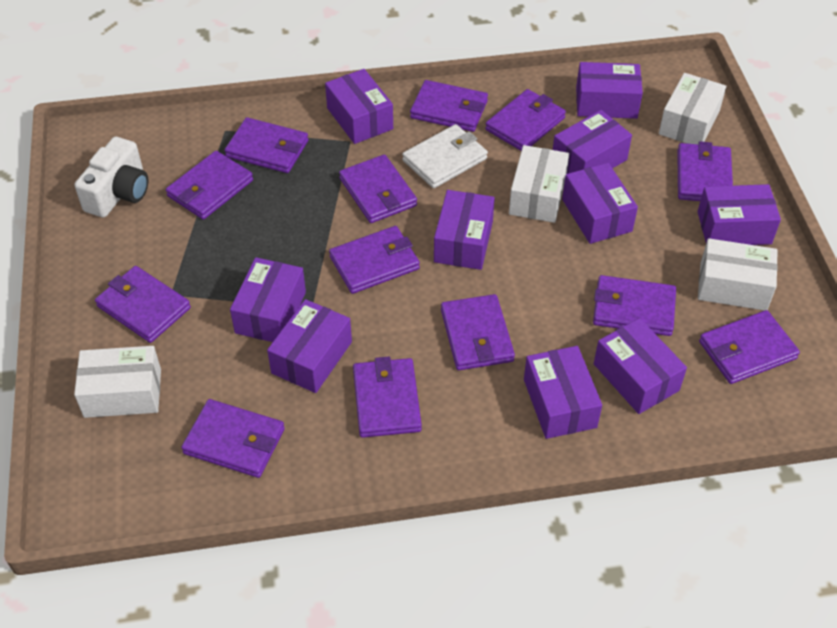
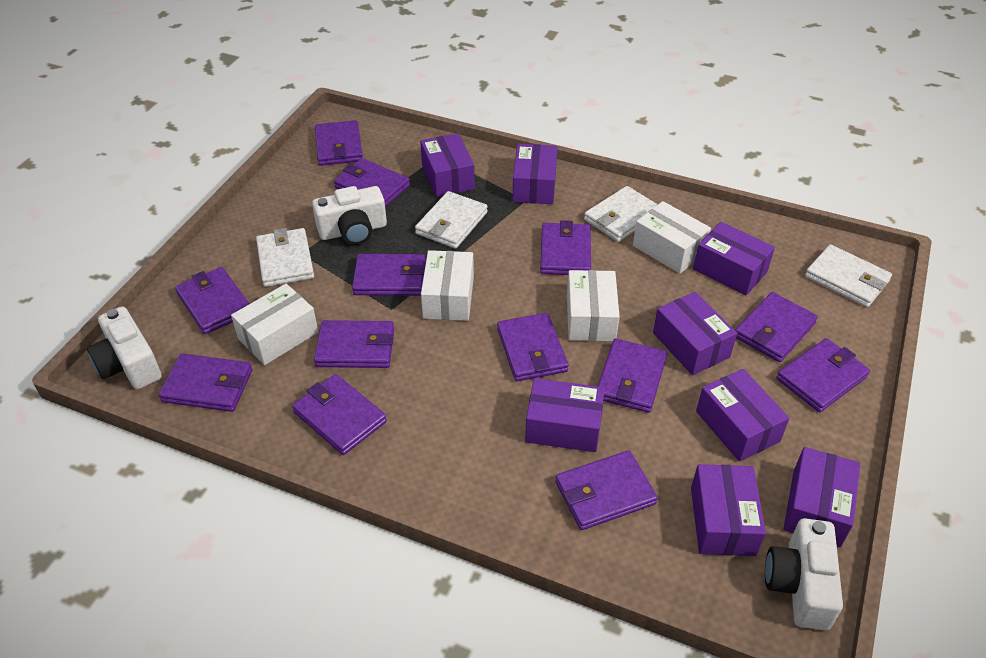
purple box: [230,257,306,342] [267,299,352,393] [325,69,393,144] [434,190,495,270] [524,346,602,439] [553,110,632,174] [562,163,638,244] [576,62,643,119] [594,318,687,414] [698,184,781,245] = 10 -> [420,133,475,197] [513,144,557,204] [525,378,605,452] [653,292,737,375] [691,464,766,556] [693,222,775,295] [696,369,789,462] [784,447,860,547] = 8
white camera: [75,137,148,218] = 1 -> [87,307,162,389] [312,186,387,245] [765,518,843,631] = 3
white wallet: [402,124,488,188] = 1 -> [256,228,314,287] [415,191,488,249] [584,186,658,242] [805,244,892,307] = 4

